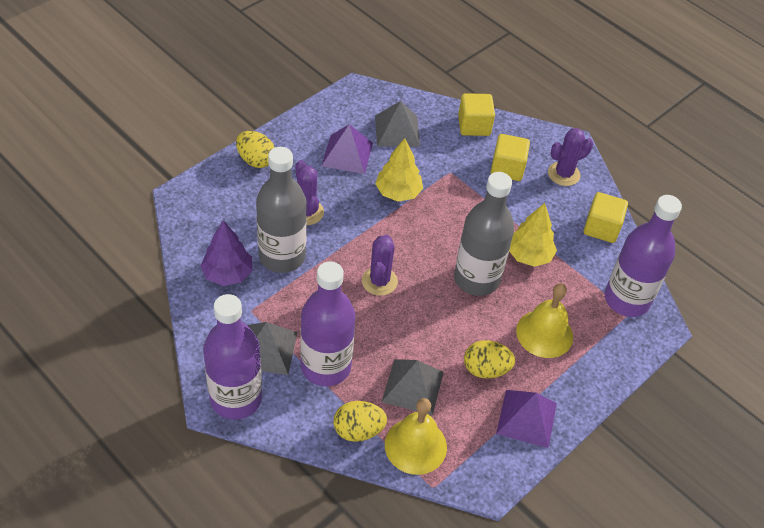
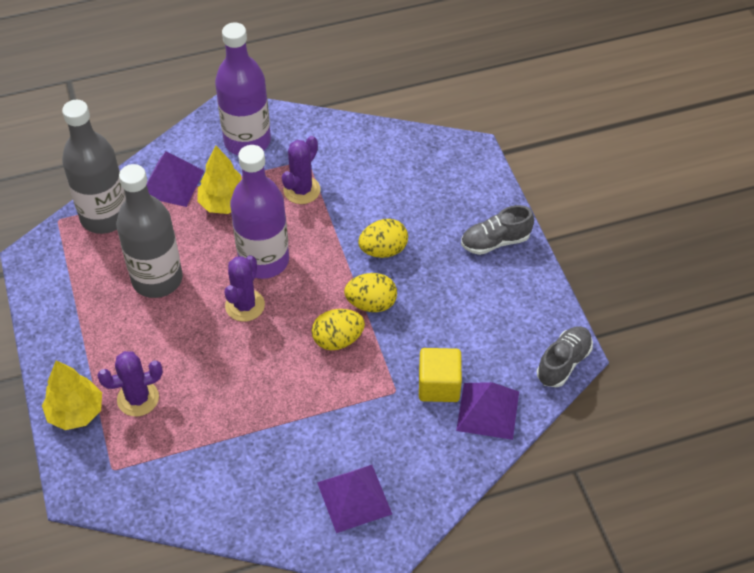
grey pyramid: [248,322,297,375] [375,101,420,147] [382,359,444,416] = 3 -> none = 0
grey shoe: none = 0 -> [461,205,534,255] [537,326,593,387] = 2
purple bottle: [203,294,262,420] [300,261,356,386] [605,195,682,317] = 3 -> [215,23,271,155] [230,145,289,279] = 2
purple pyramid: [321,124,373,174] [496,390,557,448] = 2 -> [147,152,204,207] [317,465,392,533] [456,382,519,440] = 3
purple tree: [201,220,253,286] = 1 -> none = 0
yellow bell: [385,398,447,475] [516,283,573,358] = 2 -> none = 0
yellow cube: [458,93,495,136] [491,134,530,181] [584,192,628,243] = 3 -> [419,348,462,402] = 1

